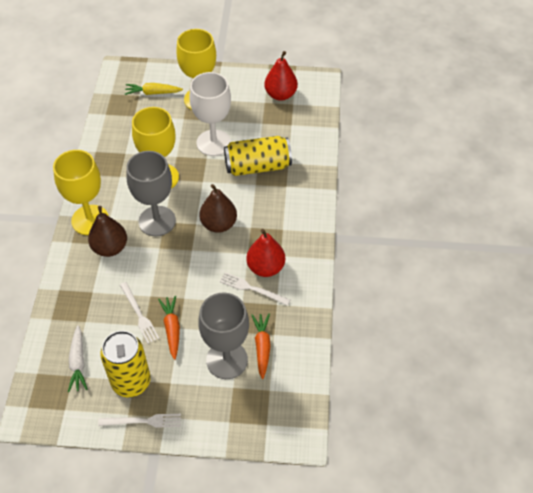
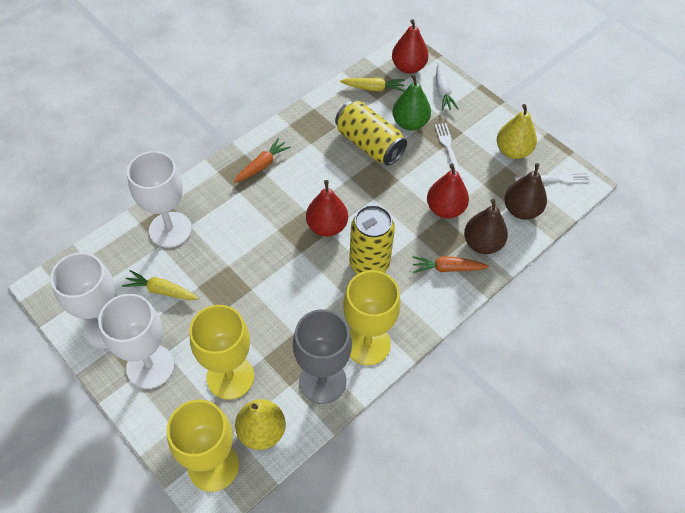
green pear: none = 0 -> [392,74,431,131] = 1
grey goblet: [126,151,176,236] [198,293,249,379] = 2 -> [293,309,352,404] = 1
red pear: [246,229,285,277] [264,51,298,101] = 2 -> [306,180,348,237] [392,19,429,74] [427,163,469,219] = 3
white fork: [98,414,181,428] [120,282,159,344] [220,272,290,306] = 3 -> [435,123,463,179] [515,172,590,183] = 2
white goblet: [189,72,231,156] = 1 -> [50,253,115,349] [98,294,174,389] [127,151,192,248] = 3
yellow carrot: [125,83,183,95] = 1 -> [122,270,199,300] [340,78,405,92] = 2
yellow pear: none = 0 -> [235,399,286,450] [497,104,537,159] = 2

